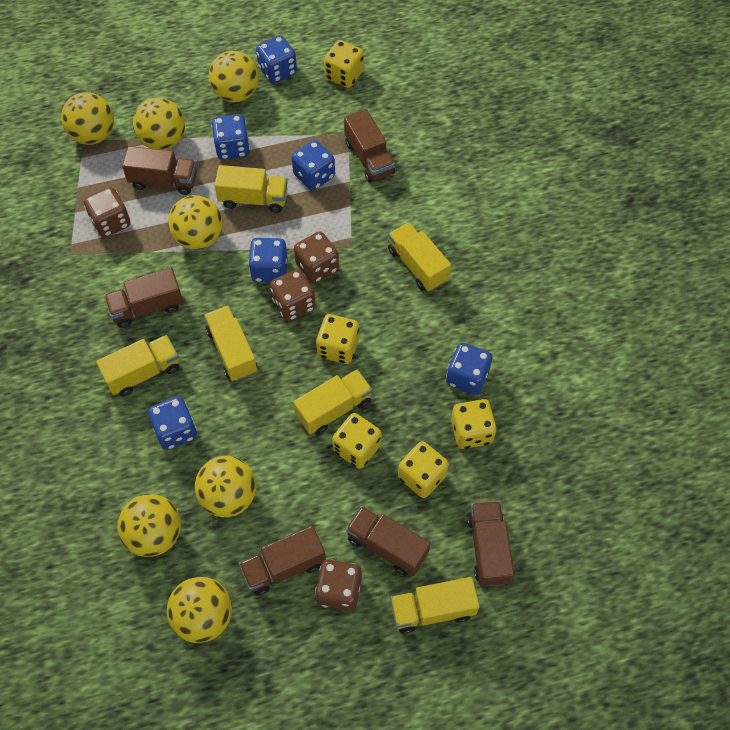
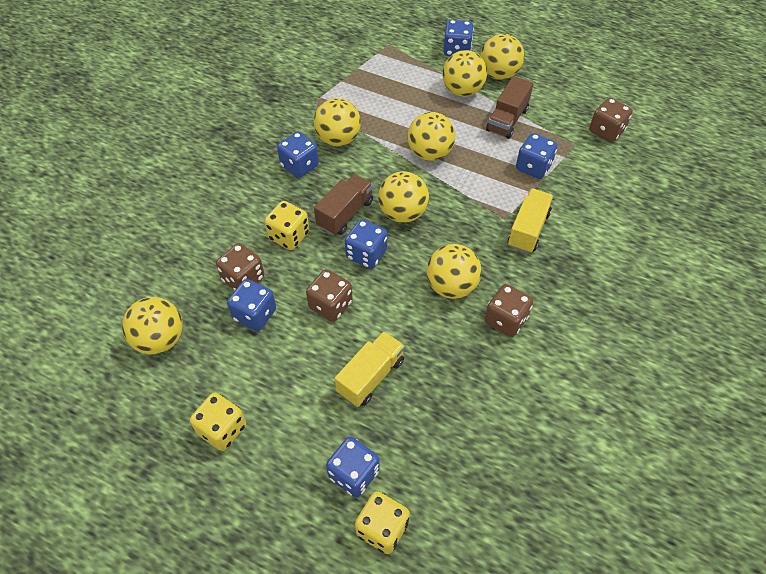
brown truck: [104,268,183,328] [122,146,197,195] [239,526,326,596] [344,109,395,183] [346,506,431,576] [467,501,514,586] = 6 -> [314,174,373,235] [486,76,533,139] = 2
yellow dice: [316,314,359,364] [324,40,364,88] [332,413,381,469] [398,441,449,498] [451,399,497,449] = 5 -> [190,393,246,451] [265,201,309,250] [355,491,410,554] = 3
yellow truck: [96,335,179,396] [204,305,257,381] [214,165,288,213] [293,369,372,435] [388,222,451,292] [390,577,480,634] = 6 -> [335,331,405,407] [508,188,553,253] = 2

